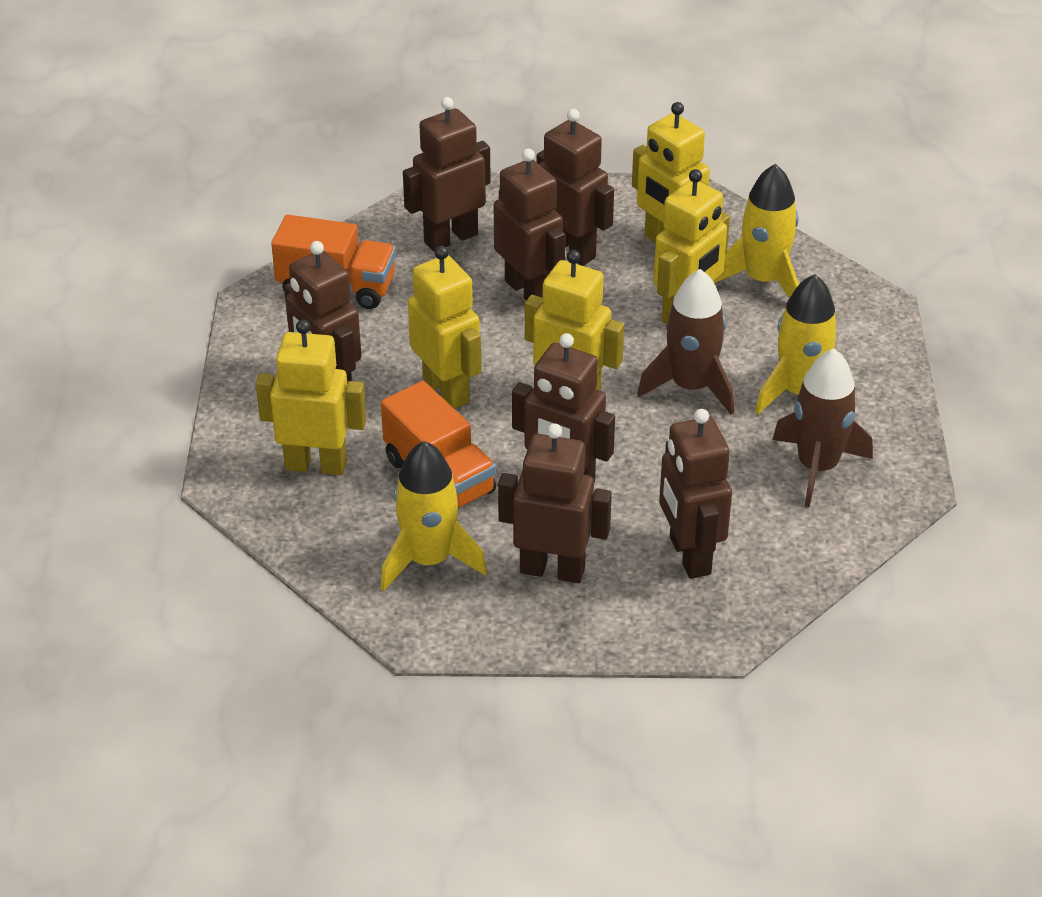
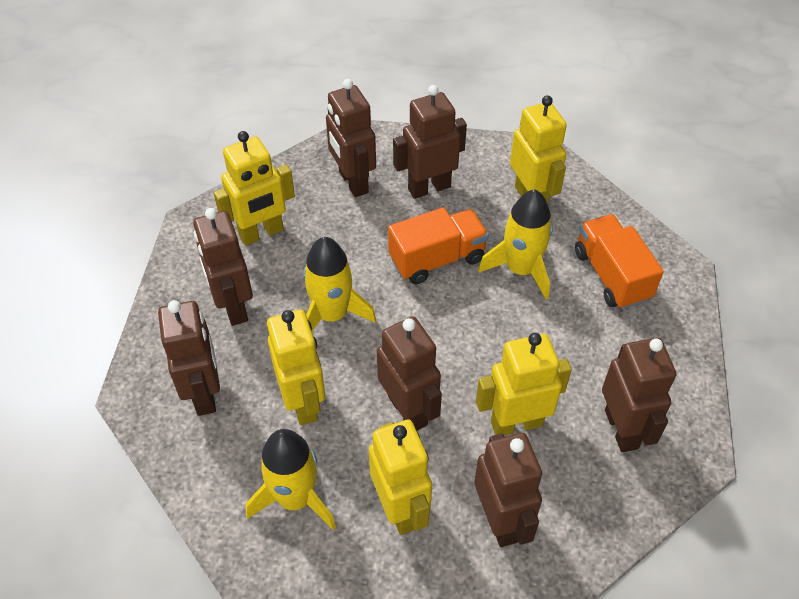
brown rocket: [637,269,734,415] [772,348,873,507] = 2 -> none = 0

